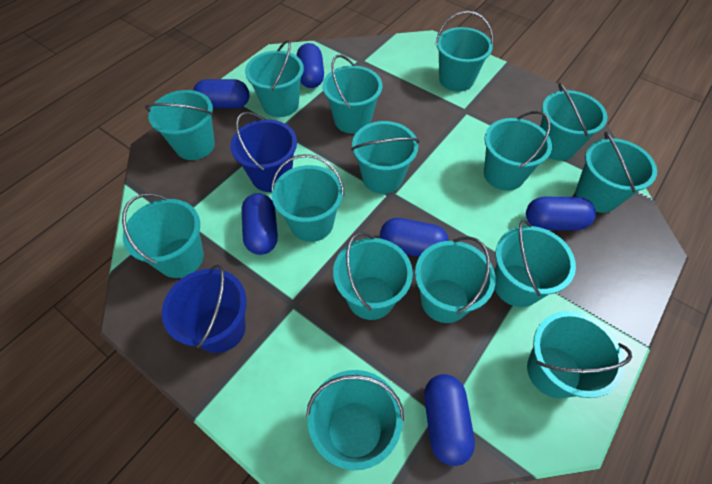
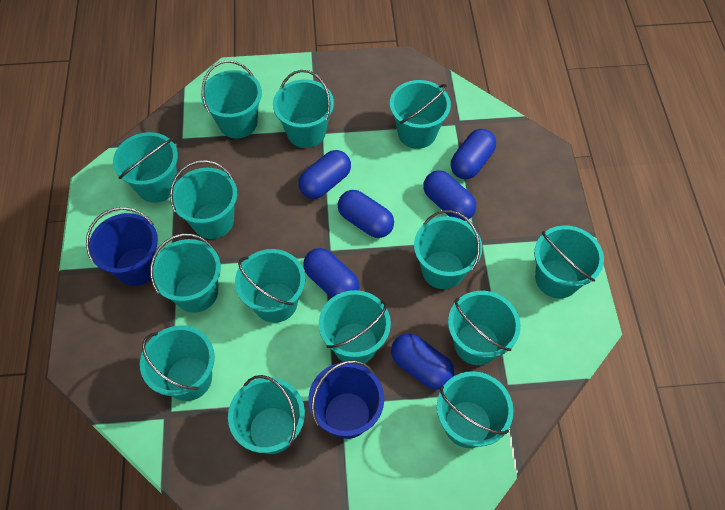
turquoise bucket: [122,193,204,278] [145,90,215,160] [245,40,304,117] [271,154,344,242] [306,370,404,470] [323,55,383,134] [333,232,413,320] [351,121,420,194] [415,236,496,323] [435,11,493,92] [484,111,552,191] [495,220,576,307] [527,311,632,398] [540,83,607,161] [576,131,657,213] = 15 -> [113,132,178,203] [140,326,215,401] [150,234,221,313] [170,160,237,239] [201,60,262,139] [228,375,305,454] [235,249,305,323] [273,70,334,148] [319,290,391,363] [390,80,451,149] [414,210,482,289] [437,371,514,448] [448,291,521,365] [534,225,604,299] = 14

